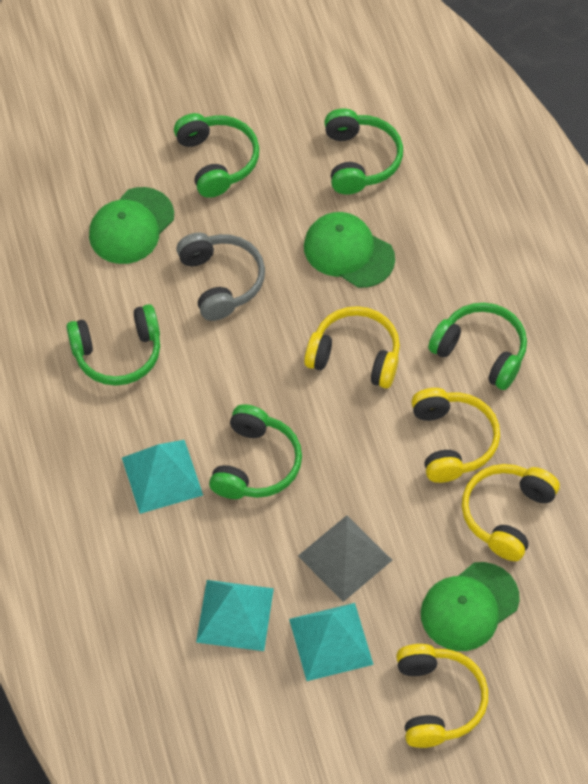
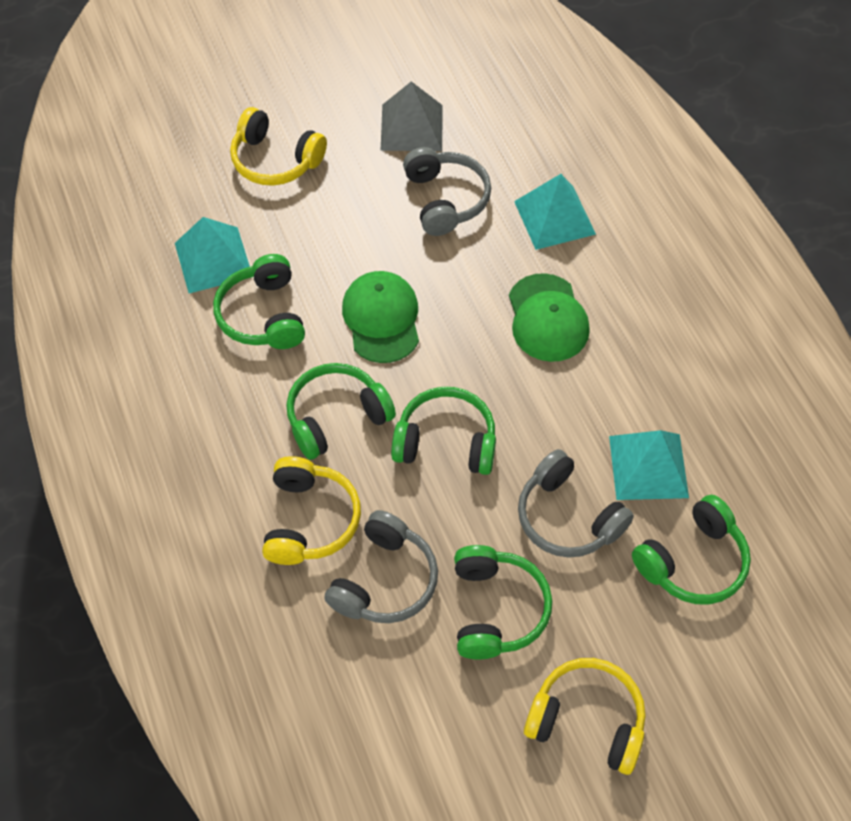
green cap: [89,187,174,264] [304,212,395,288] [421,562,520,651] = 3 -> [342,271,419,363] [509,273,590,362] = 2
grey headphones: [176,233,265,321] = 1 -> [324,510,438,623] [403,147,491,236] [518,449,634,558] = 3
yellow headphones: [304,306,400,388] [396,644,488,748] [411,388,500,483] [462,464,560,561] = 4 -> [230,107,327,186] [262,456,361,565] [524,658,646,775] = 3

